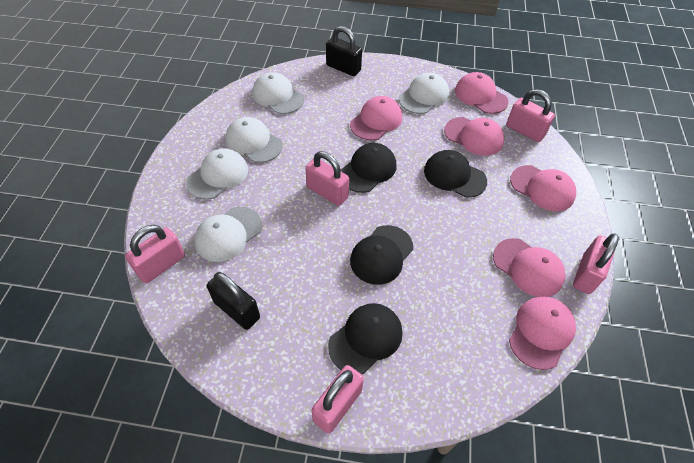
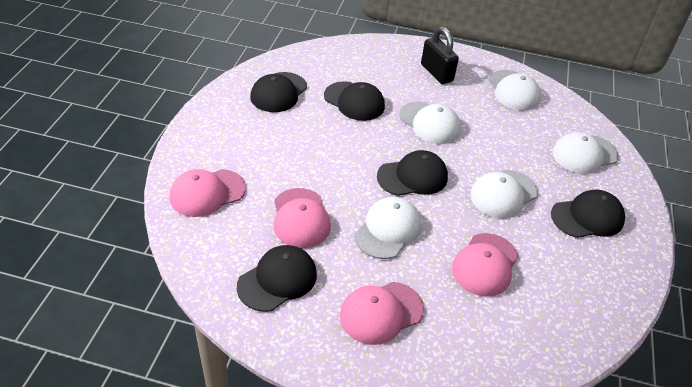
black cap: [328,303,403,374] [340,143,396,193] [350,225,413,285] [424,150,487,198] = 4 -> [237,245,317,312] [250,72,307,112] [324,81,385,121] [377,150,448,196] [551,190,625,238] = 5
black padlock: [207,272,260,330] [326,26,362,76] = 2 -> [421,27,459,84] = 1
pink cap: [350,96,402,140] [444,117,504,156] [455,72,508,114] [493,238,566,297] [509,296,576,370] [510,165,576,211] = 6 -> [170,169,246,217] [274,188,331,248] [340,282,424,345] [452,233,518,296] = 4
pink padlock: [125,225,185,283] [305,151,349,206] [312,365,364,433] [506,89,555,142] [573,233,619,294] = 5 -> none = 0

